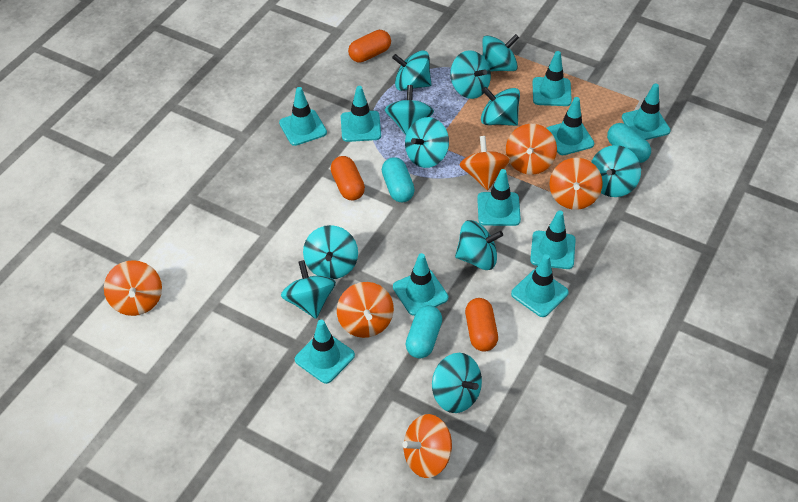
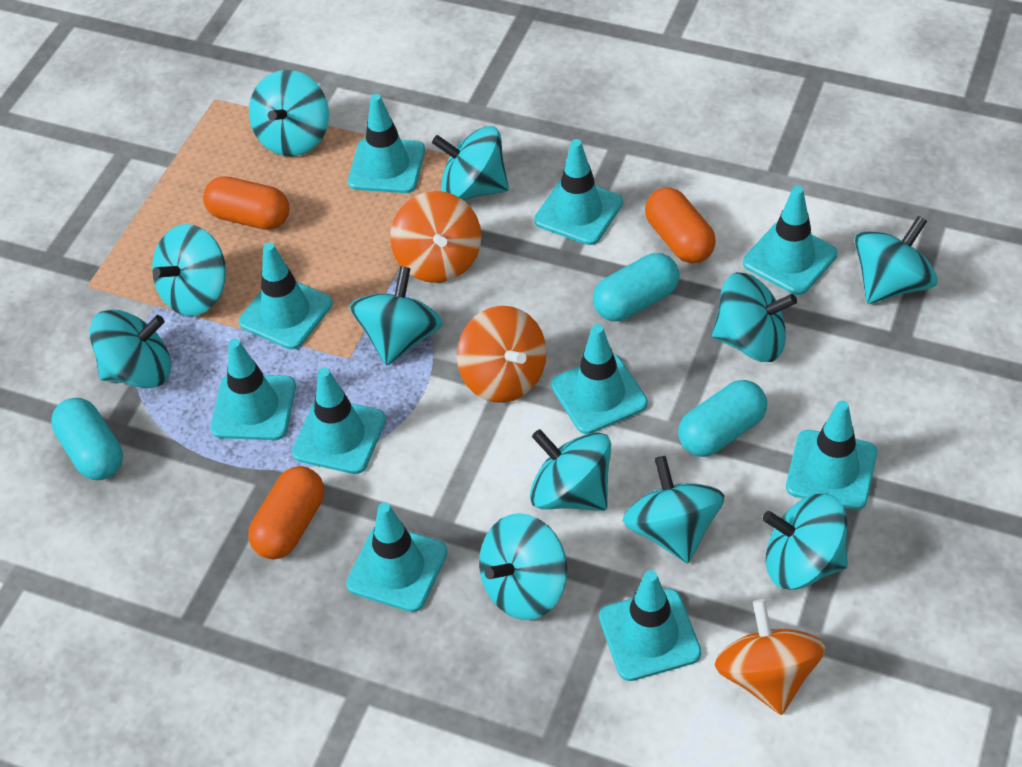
orange spinning top: [104,260,162,316] [337,282,394,338] [402,414,452,478] [459,136,511,190] [506,124,557,175] [550,158,603,210] = 6 -> [390,191,481,283] [457,306,547,403] [714,599,825,715] = 3

